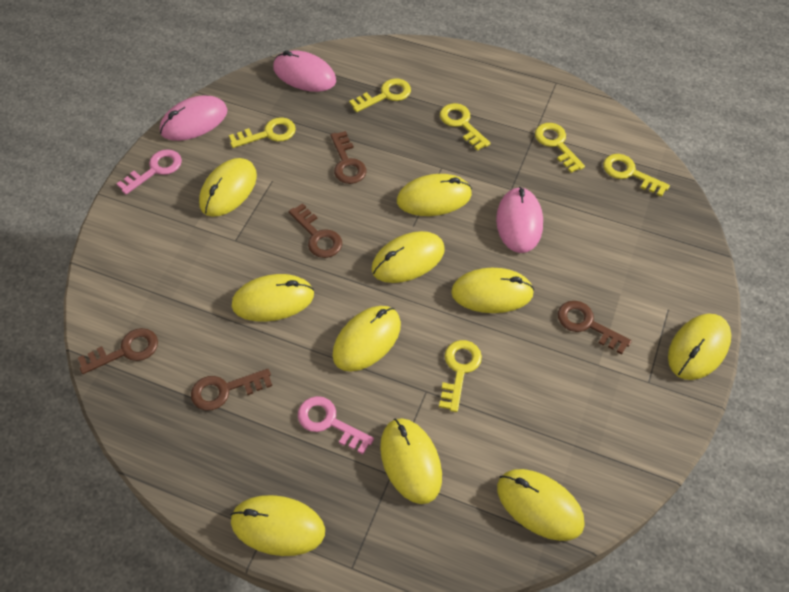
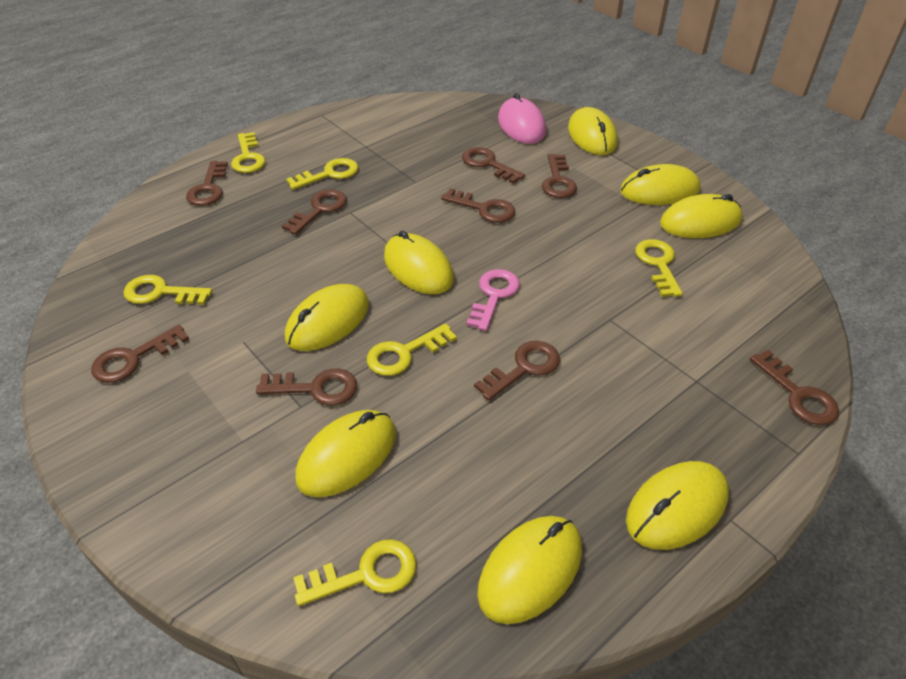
brown key: [78,328,158,374] [191,369,272,411] [289,203,342,258] [330,131,366,184] [558,301,632,354] = 5 -> [91,325,189,383] [186,161,228,206] [256,369,357,406] [282,189,347,235] [441,188,516,223] [462,147,525,184] [474,341,560,401] [542,154,577,198] [750,350,839,425] = 9
pink key: [116,149,182,195] [298,396,374,454] = 2 -> [466,269,520,331] = 1
pink mouse: [160,96,228,141] [273,50,336,92] [496,187,543,253] = 3 -> [498,93,546,144] = 1
yellow mouse: [199,158,257,217] [230,495,325,556] [232,274,314,322] [332,306,401,372] [372,231,445,283] [380,418,442,504] [397,174,472,216] [451,268,534,313] [497,469,585,541] [668,314,731,380] = 10 -> [285,284,369,351] [295,410,396,497] [384,231,454,294] [477,516,582,624] [568,107,618,155] [620,164,700,205] [626,461,729,550] [660,194,742,238] = 8

